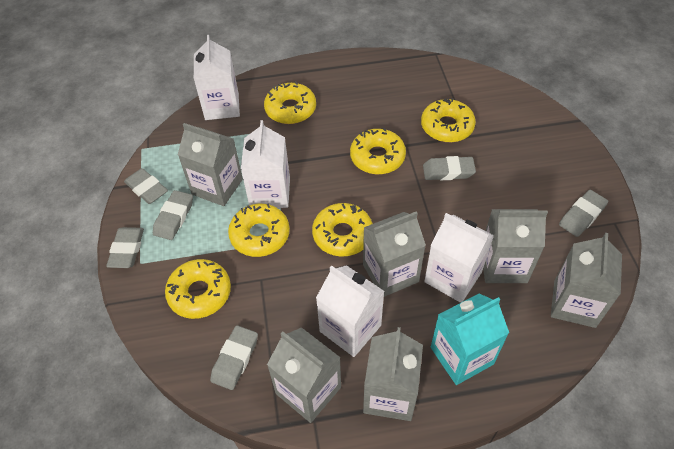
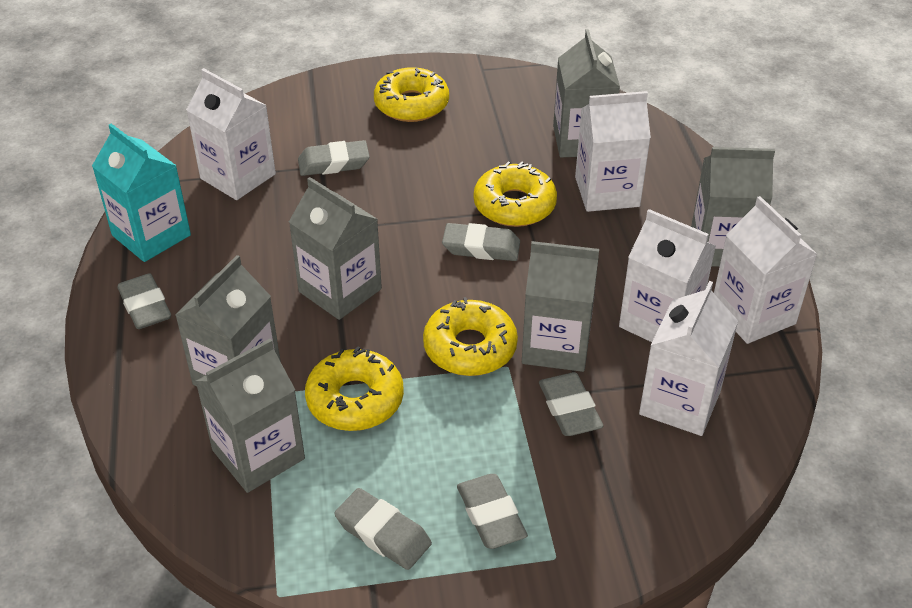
white carton: [194,35,240,120] [241,120,290,208] [316,265,385,357] [424,213,494,303] = 4 -> [186,68,276,200] [575,91,651,212] [619,209,716,342] [639,281,738,436] [714,196,817,344] = 5
yellow donut: [165,259,231,319] [228,203,290,257] [264,81,316,124] [312,203,373,256] [350,128,406,174] [421,98,476,142] = 6 -> [305,346,404,431] [374,67,449,122] [423,297,518,376] [474,162,557,227] = 4

